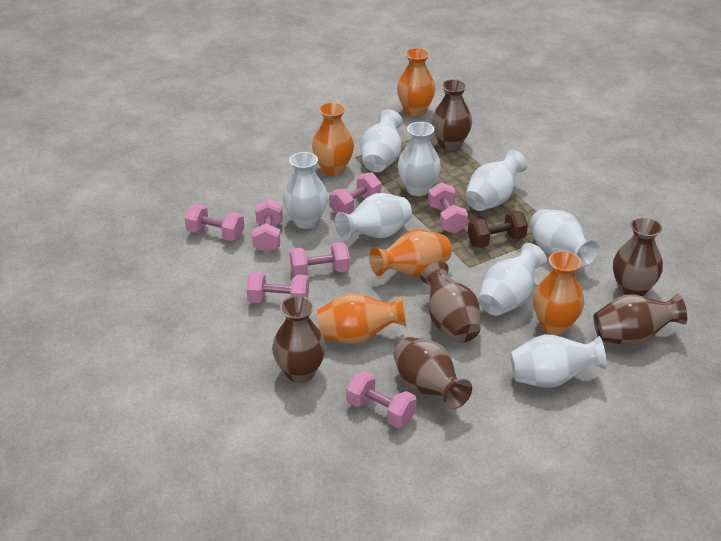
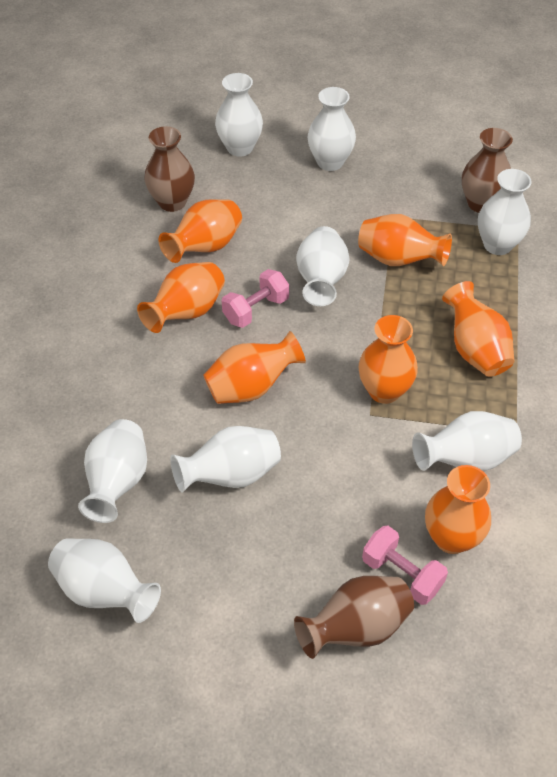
brown dumbbell: [468,211,528,248] = 1 -> none = 0
brown vase: [272,296,326,383] [394,337,472,410] [420,262,481,343] [432,79,472,150] [594,294,687,346] [613,217,663,296] = 6 -> [144,126,195,212] [294,576,414,659] [462,128,513,213] = 3
orange vase: [312,102,354,175] [317,293,406,344] [369,229,452,276] [397,48,436,116] [533,251,584,335] = 5 -> [137,262,225,333] [159,199,242,263] [203,331,306,404] [358,214,452,266] [359,315,418,404] [425,465,491,554] [442,281,514,377] = 7
pink dumbbell: [185,204,244,241] [247,272,309,303] [252,199,283,253] [290,242,350,276] [329,172,381,214] [346,371,416,428] [428,182,468,234] = 7 -> [222,269,289,328] [362,525,448,605] = 2

